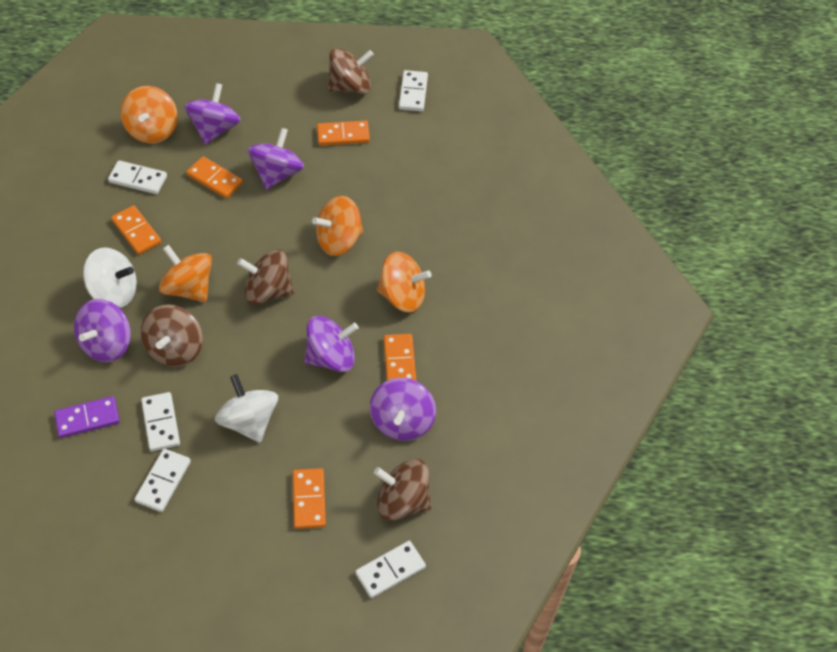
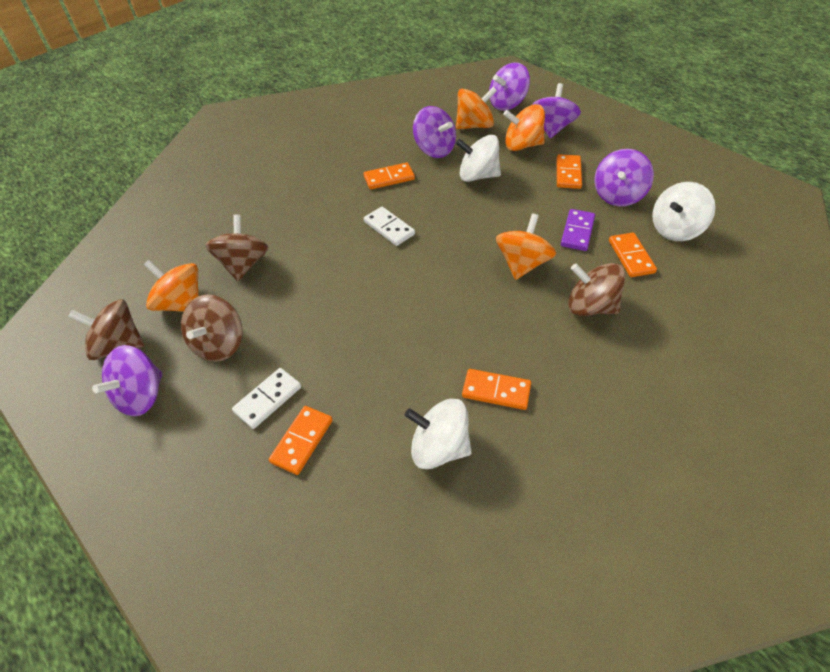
white domino: [108,160,167,194] [135,449,191,512] [141,392,180,451] [355,541,426,598] [399,70,428,111] = 5 -> [232,368,301,429] [364,207,415,246] = 2
white spinning top: [83,247,137,308] [215,374,278,442] = 2 -> [405,399,472,469] [456,135,501,182] [652,182,716,241] = 3

